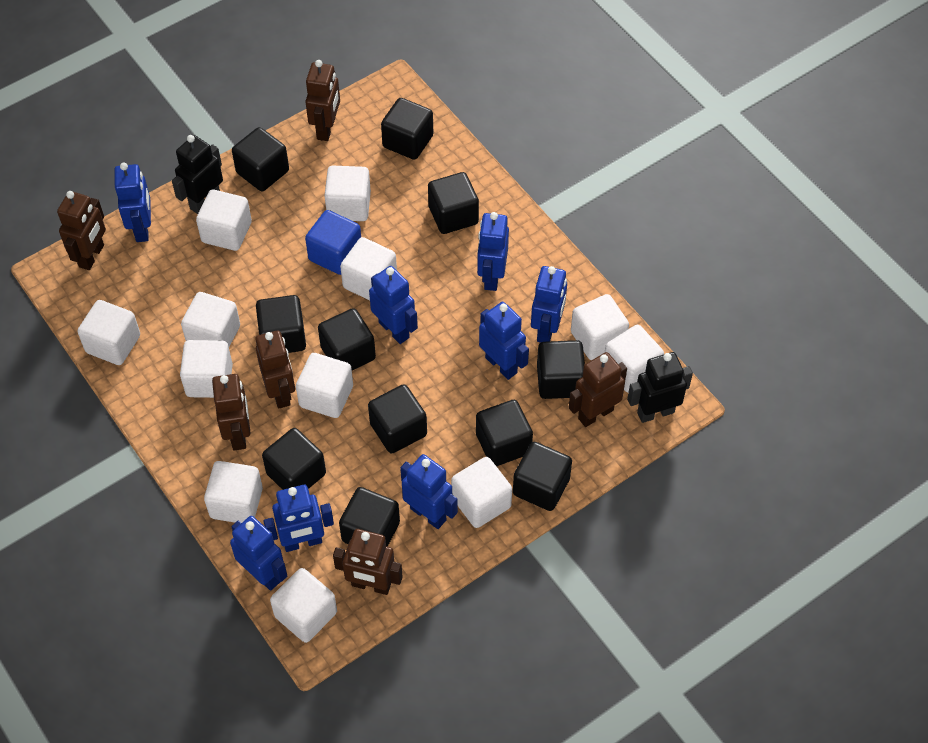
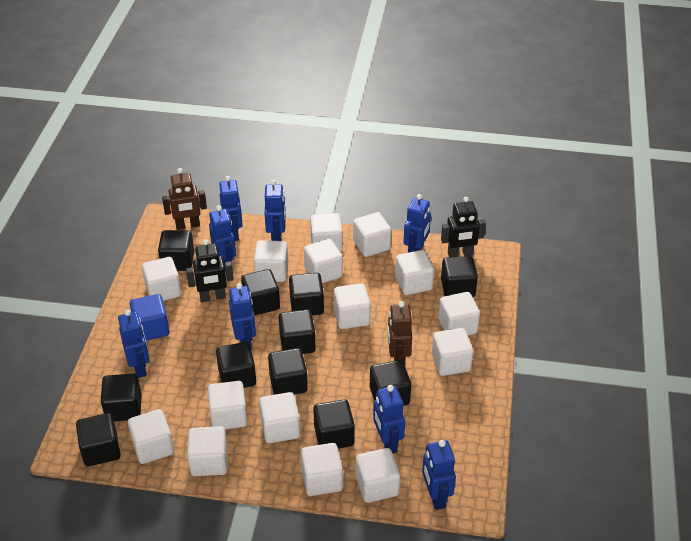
brown robot: [57,191,106,270] [212,374,250,451] [255,330,295,408] [305,60,340,141] [333,529,403,595] [569,352,627,427] = 6 -> [162,168,207,230] [388,301,412,366] = 2
white cube: [77,300,140,365] [180,340,233,398] [181,292,240,347] [196,190,252,251] [204,461,263,523] [270,568,337,643] [296,353,353,418] [324,166,371,221] [340,237,397,300] [451,457,512,528] [571,294,629,360] [605,325,664,393] = 12 -> [128,409,174,464] [142,257,181,301] [187,426,228,476] [208,381,247,429] [254,240,288,282] [259,392,300,443] [301,443,343,496] [304,239,343,283] [310,213,343,252] [334,283,371,329] [353,212,391,257] [355,448,400,503] [395,250,434,295] [432,328,473,376] [438,292,480,335] = 15

